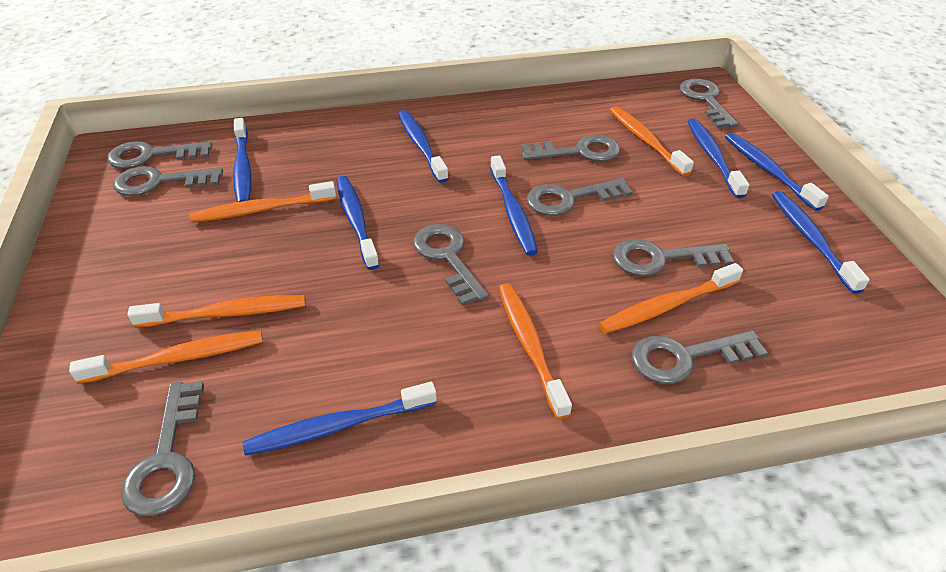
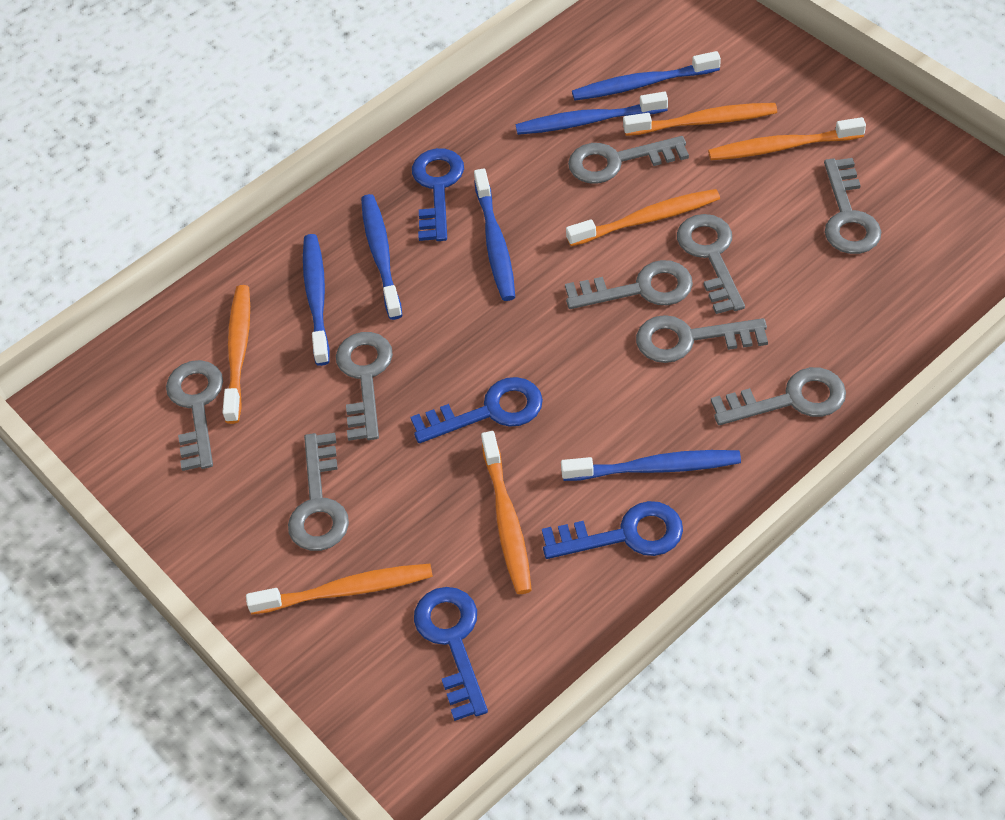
blue key: none = 0 -> [411,377,543,443] [412,148,464,241] [414,587,488,721] [542,501,683,559] = 4
blue toothbrush: [233,118,251,202] [243,382,437,456] [336,176,380,270] [398,110,449,183] [490,155,538,256] [687,118,749,198] [725,133,829,211] [772,191,870,294] = 8 -> [303,234,330,366] [361,194,403,320] [474,168,515,301] [516,92,668,135] [561,450,741,481] [572,51,721,100] = 6

